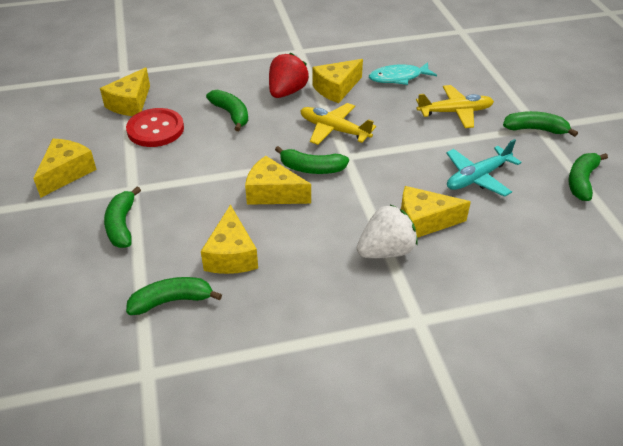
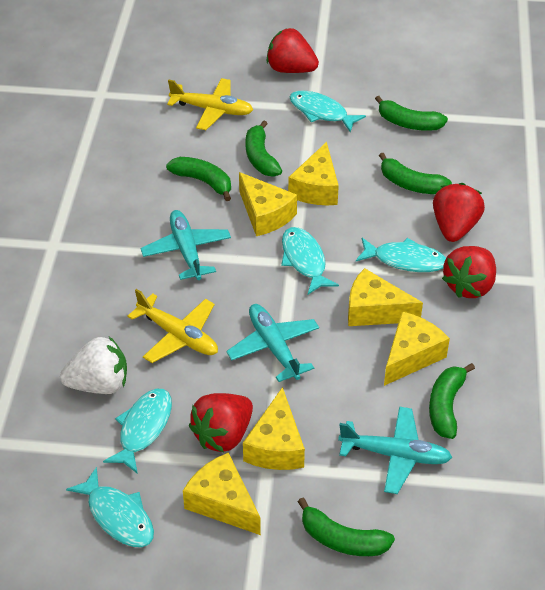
red button: [126,108,184,147] = 1 -> none = 0
red strawberry: [269,53,309,98] = 1 -> [189,393,253,452] [267,28,319,73] [433,183,485,242] [442,246,496,298] = 4
turquoise fish: [369,62,437,85] = 1 -> [66,467,154,547] [103,389,172,474] [281,227,339,294] [290,90,366,132] [356,238,446,272] = 5
turquoise plane: [446,139,521,197] = 1 -> [140,210,231,280] [226,304,319,382] [338,406,453,494] = 3

